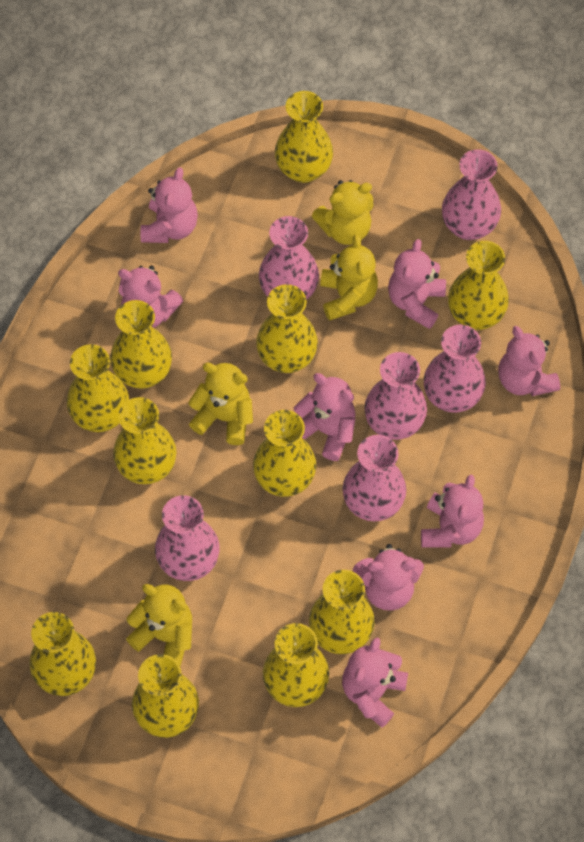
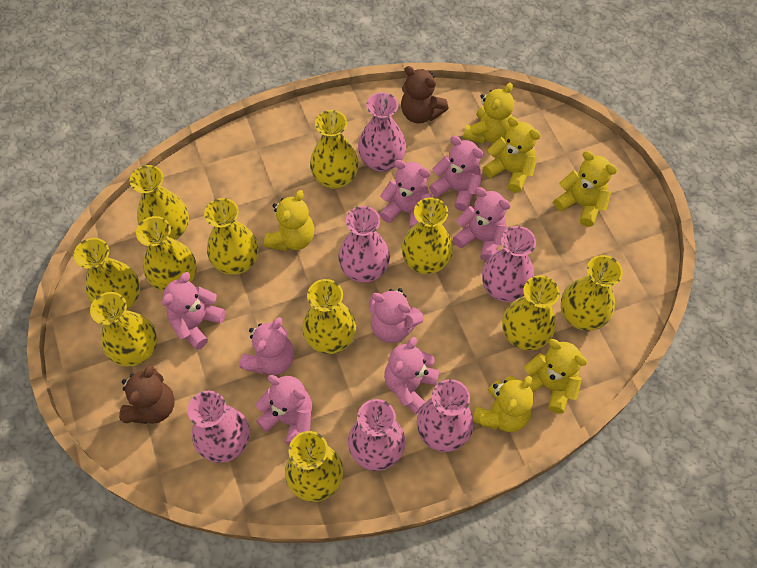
brown teddy bear: none = 0 -> [119,365,175,424] [401,66,448,123] = 2
yellow teddy bear: [126,584,192,666] [188,363,253,445] [312,180,373,245] [320,235,378,321] = 4 -> [264,190,315,251] [463,83,514,144] [473,376,534,432] [483,117,541,193] [522,339,587,413] [554,151,617,227] = 6

